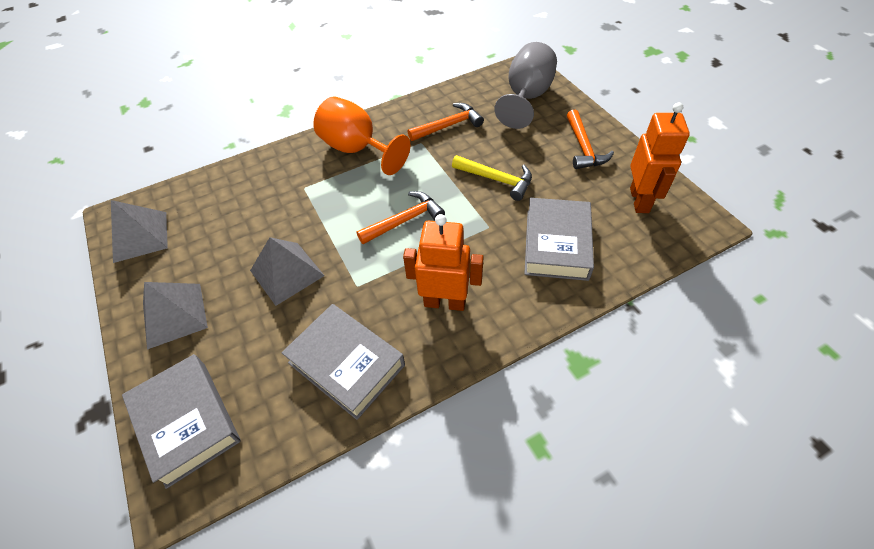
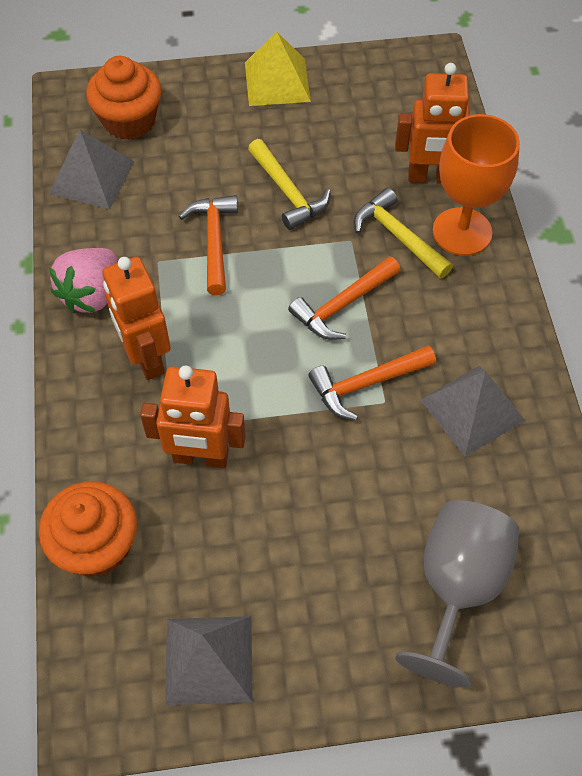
grey book: [122,354,241,489] [282,304,405,420] [524,198,594,281] = 3 -> none = 0
orange cupcake: none = 0 -> [39,481,137,577] [86,56,161,140] = 2
orange robot: [403,214,484,311] [630,102,690,213] = 2 -> [102,257,171,380] [140,365,246,468] [395,63,470,184] = 3
pink strawberry: none = 0 -> [49,248,117,313] = 1
yellow hammer: [452,155,532,201] = 1 -> [248,139,331,230] [354,188,453,279] = 2
yellow pyramid: none = 0 -> [245,31,311,106] = 1

